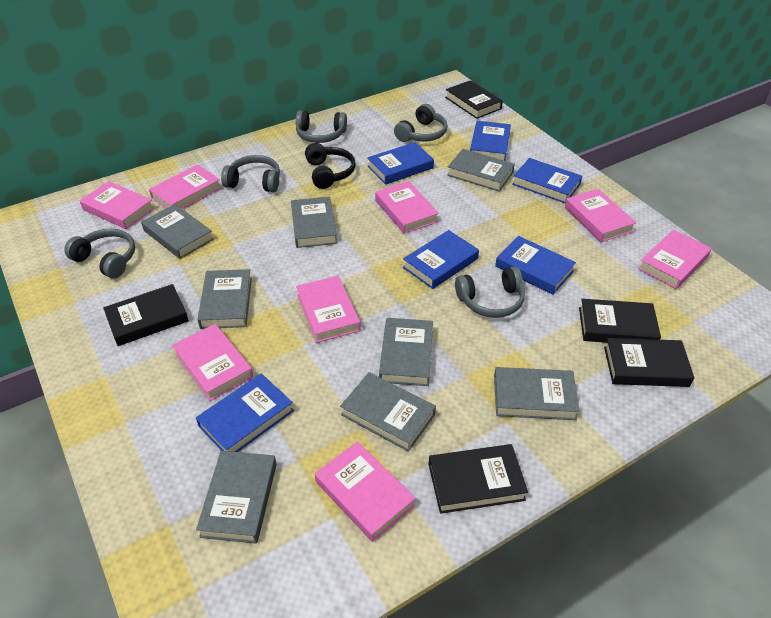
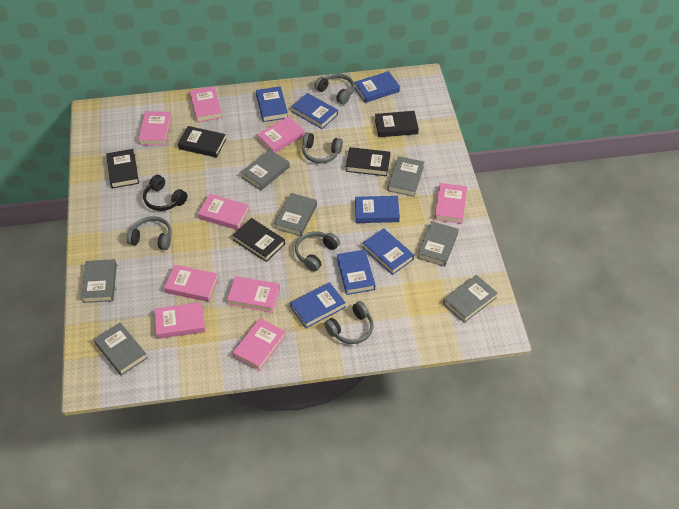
blue book: [196,373,294,452] [367,142,434,185] [403,230,479,289] [470,121,511,161] [495,236,576,295] [512,158,582,203] = 6 -> [256,86,288,122] [290,282,346,328] [291,93,338,129] [337,249,375,295] [354,71,400,103] [355,196,400,223] [363,228,414,275] = 7
grey book: [141,204,214,259] [196,451,277,544] [197,269,252,329] [291,197,337,248] [340,372,436,452] [379,318,433,386] [447,149,515,192] [494,367,580,420] = 8 -> [81,259,117,303] [94,323,147,375] [241,149,290,191] [275,193,317,236] [388,156,424,197] [417,221,459,267] [443,275,498,323] = 7
pink book: [80,181,154,229] [149,165,221,209] [172,324,254,401] [296,276,361,343] [315,441,415,542] [375,181,439,234] [565,189,636,242] [638,230,712,289] = 8 -> [138,111,172,146] [154,302,205,339] [164,265,218,302] [190,86,222,123] [198,194,249,230] [227,276,280,313] [233,318,286,371] [257,116,305,153] [434,183,467,224] = 9

